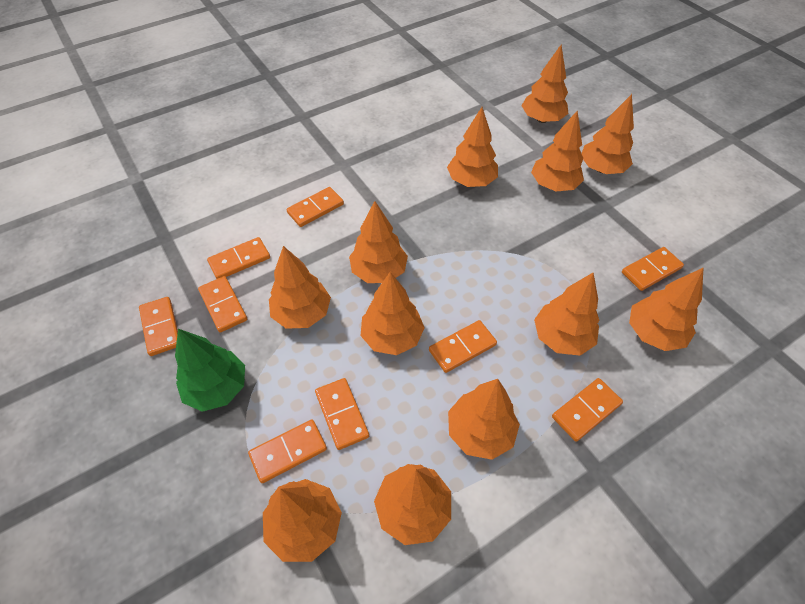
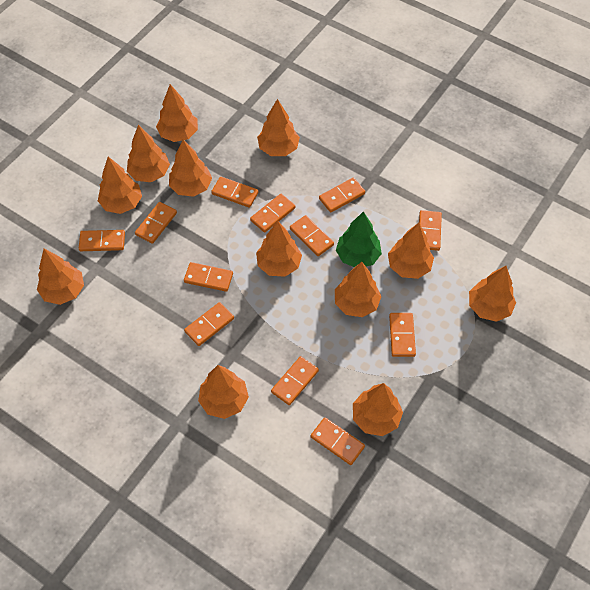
orange domino: [139,297,178,356] [198,276,247,332] [207,237,270,279] [248,419,327,483] [287,187,344,227] [315,378,369,450] [429,320,497,373] [552,378,623,442] [622,247,684,291] = 9 -> [79,230,125,251] [135,202,177,244] [184,262,233,292] [184,302,234,346] [211,177,258,208] [250,194,295,233] [271,356,319,405] [290,215,334,256] [311,417,365,465] [319,178,365,212] [389,313,416,357] [419,210,442,251] = 12

